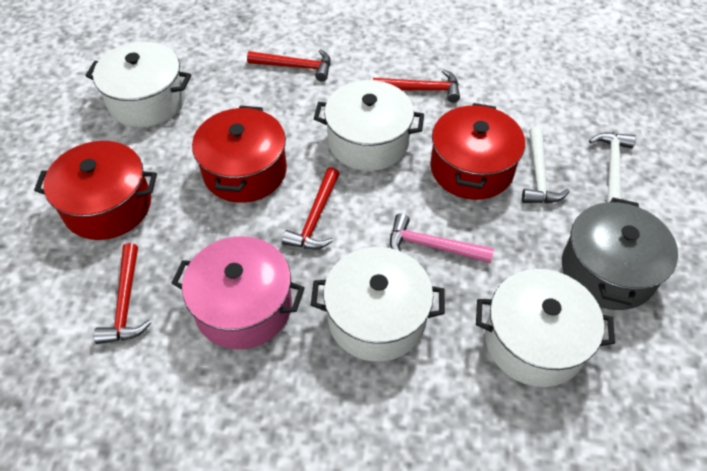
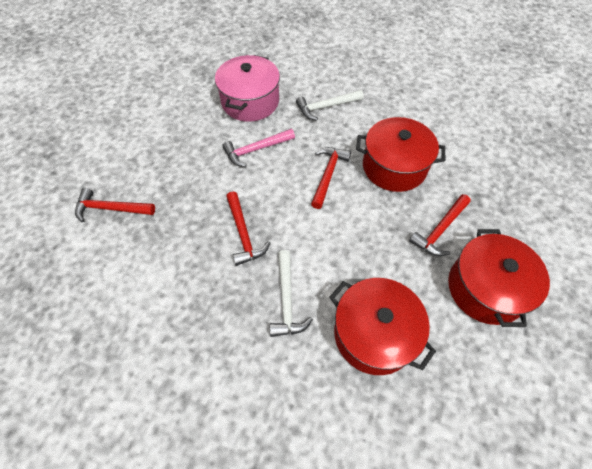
grey pot: [562,198,678,310] = 1 -> none = 0
white pot: [85,42,191,127] [311,247,445,362] [314,80,424,171] [476,269,615,387] = 4 -> none = 0

